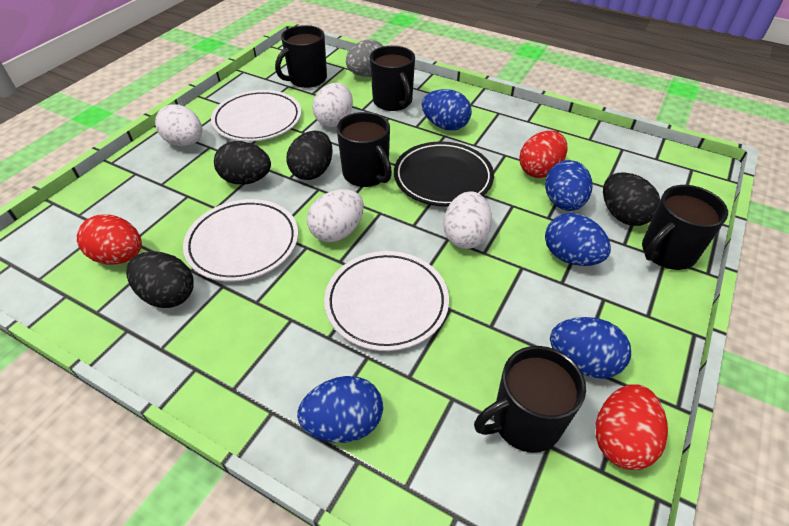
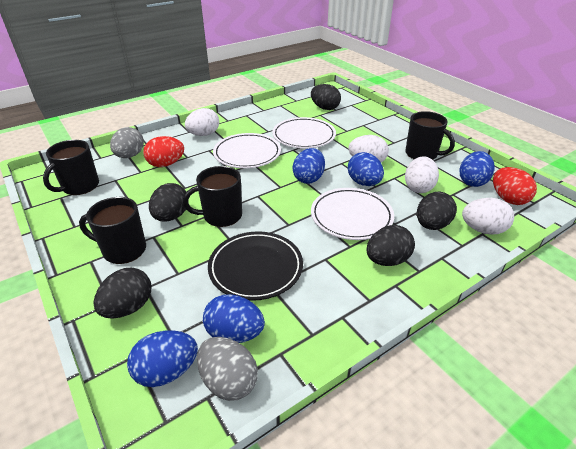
black egg: [126,251,194,308] [214,141,271,185] [287,131,333,180] [603,172,660,226] = 4 -> [93,268,151,319] [149,183,189,221] [311,84,341,110] [367,225,415,266] [417,192,457,230] = 5
black mug: [275,25,327,88] [337,112,392,187] [370,45,415,111] [474,346,586,453] [642,185,728,270] = 5 -> [43,140,99,195] [79,197,146,264] [183,166,242,227] [405,111,455,160] = 4
grey egg: [346,40,383,77] = 1 -> [110,127,144,158] [197,337,258,401] = 2
red egg: [77,214,142,265] [519,131,567,178] [596,384,668,470] = 3 -> [143,136,184,167] [493,167,537,205] = 2

